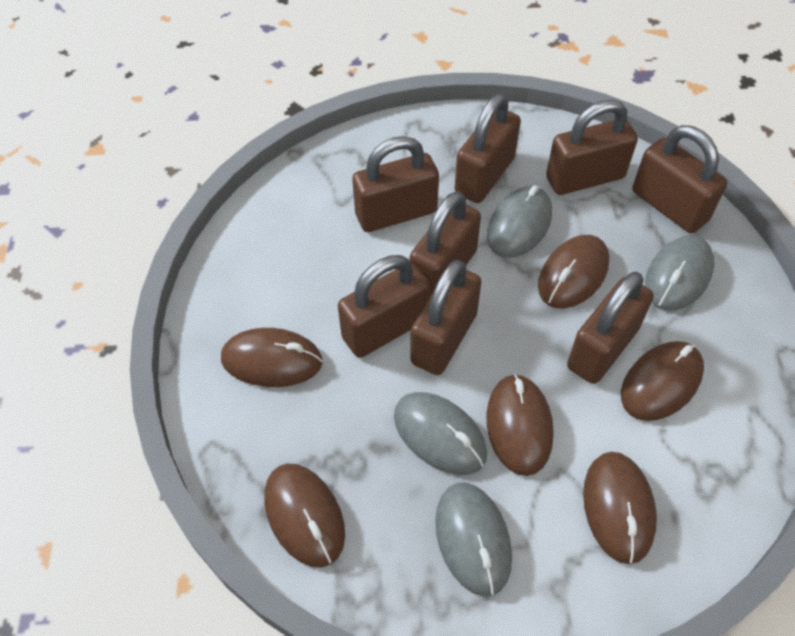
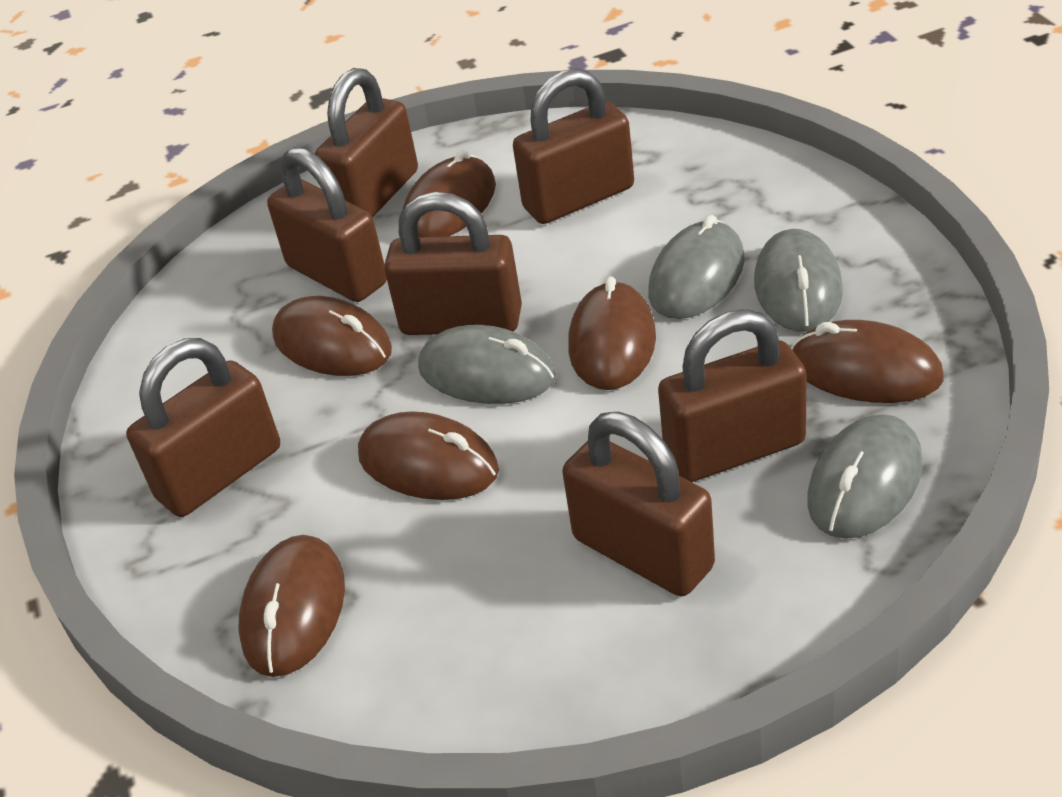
brown padlock: [338,255,430,358] [352,136,439,232] [410,191,481,297] [410,260,481,375] [455,94,521,203] [546,100,638,195] [567,272,654,384] [632,125,727,233] = 8 -> [126,338,280,517] [267,147,387,302] [315,68,418,217] [384,192,522,335] [513,68,634,224] [562,412,715,596] [658,309,807,482] = 7

